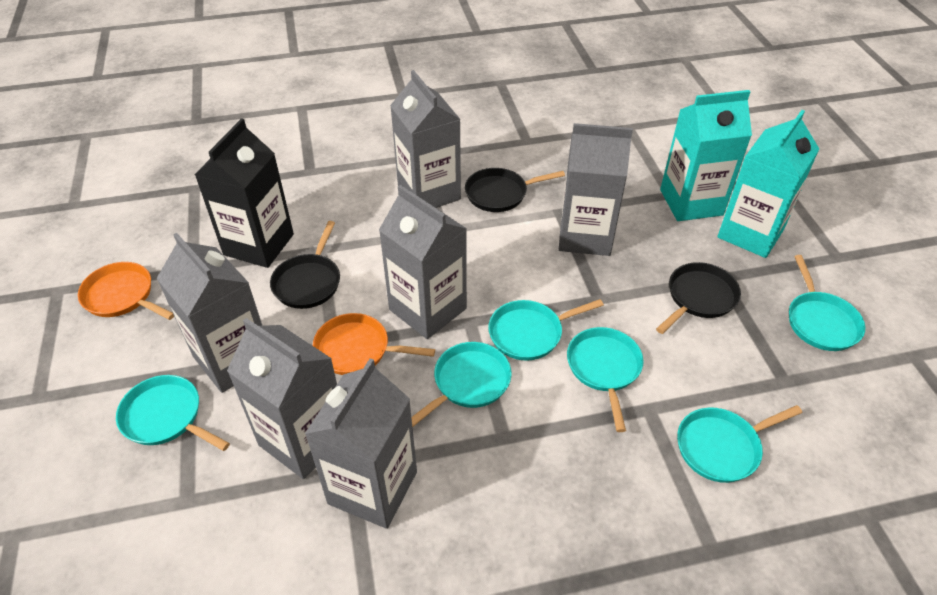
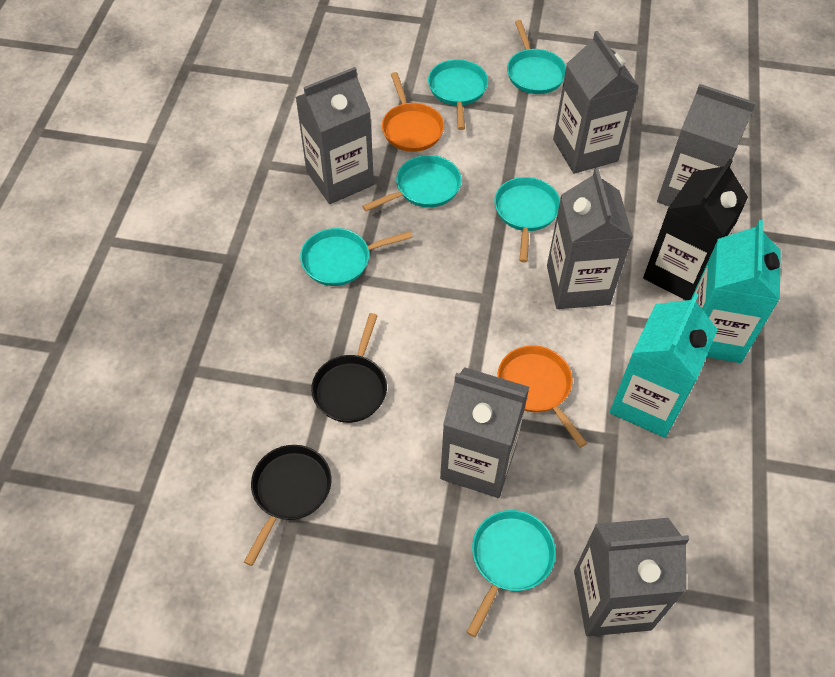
black pan: [270,221,340,309] [465,168,565,212] [656,262,741,334] = 3 -> [244,445,331,566] [311,313,387,423] = 2

